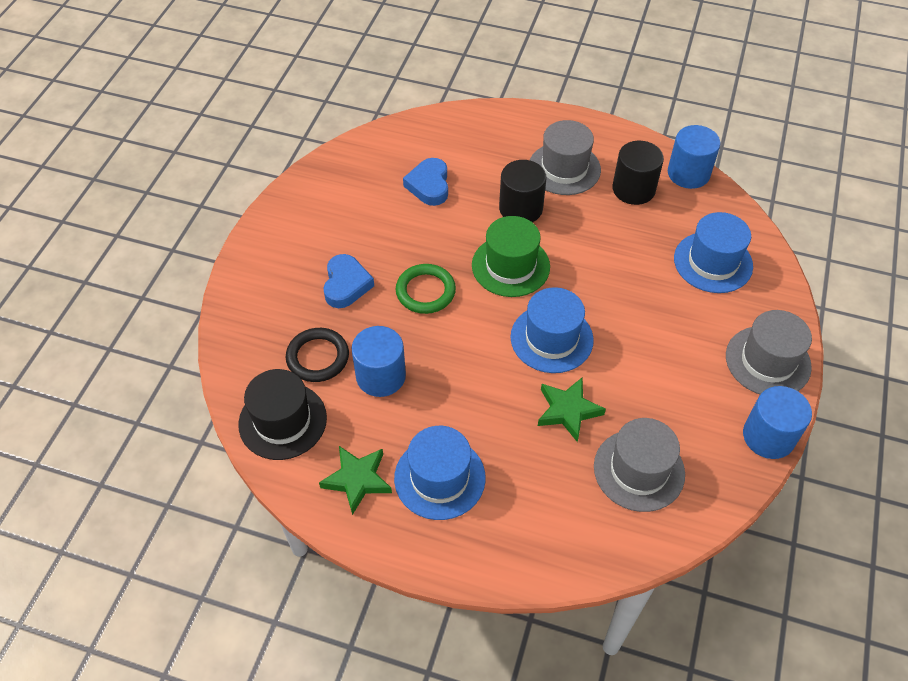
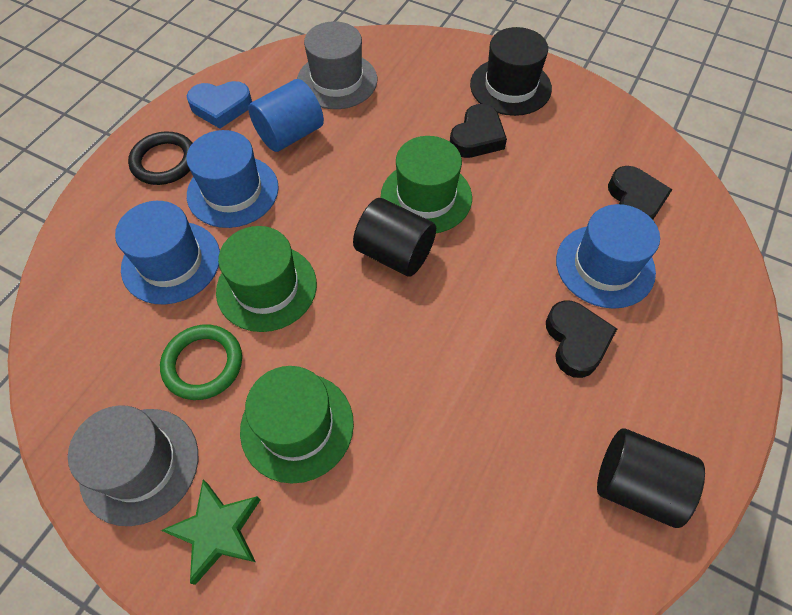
black heart: none = 0 -> [450,104,507,158] [546,300,617,378] [608,166,673,220] = 3
blue cylinder: [351,326,406,397] [668,125,720,189] [743,386,812,459] = 3 -> [248,79,324,152] = 1
blue heart: [323,254,374,308] [403,158,448,206] = 2 -> [187,81,252,129] = 1
green hat: [472,216,550,297] = 1 -> [216,226,317,332] [240,366,354,483] [381,136,472,233] = 3
green star: [319,446,392,515] [538,377,606,442] = 2 -> [161,480,261,585] = 1
grey hat: [530,120,601,195] [594,418,685,512] [726,310,812,394] = 3 -> [68,405,198,526] [297,21,377,109] = 2

